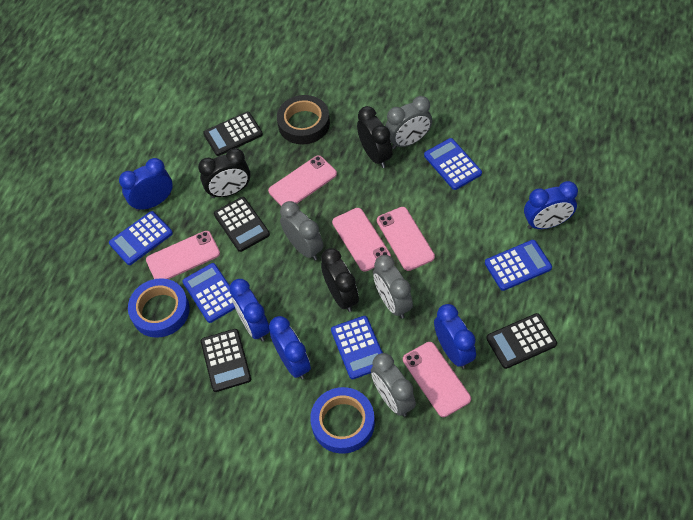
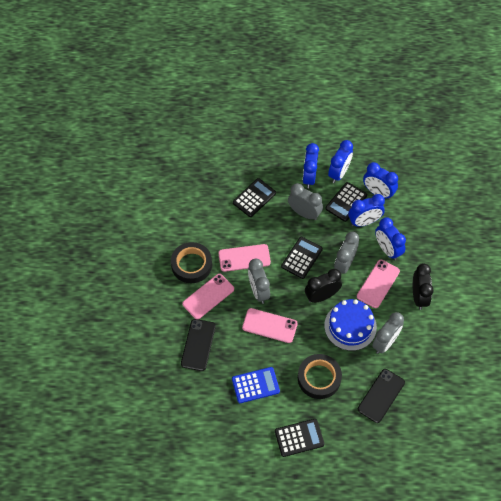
black clock: [198,148,251,198] [321,248,359,312] [357,106,393,168] = 3 -> [305,269,342,303] [413,264,434,310] = 2
black phone: none = 0 -> [181,319,216,371] [358,369,405,423] = 2
black tape: [277,95,330,144] = 1 -> [171,242,212,283] [298,354,342,399] = 2
blue cake: none = 0 -> [324,299,377,351] = 1
blue calculator: [109,211,173,265] [182,263,235,323] [331,316,383,379] [424,138,482,190] [485,240,552,291] = 5 -> [232,367,280,403] = 1
blue tape: [128,278,190,338] [310,387,375,454] = 2 -> none = 0
pink phone: [146,231,220,279] [268,155,337,206] [332,208,391,272] [377,207,435,271] [403,342,471,417] = 5 -> [182,274,234,319] [218,244,271,272] [242,308,298,343] [357,260,400,308] = 4

